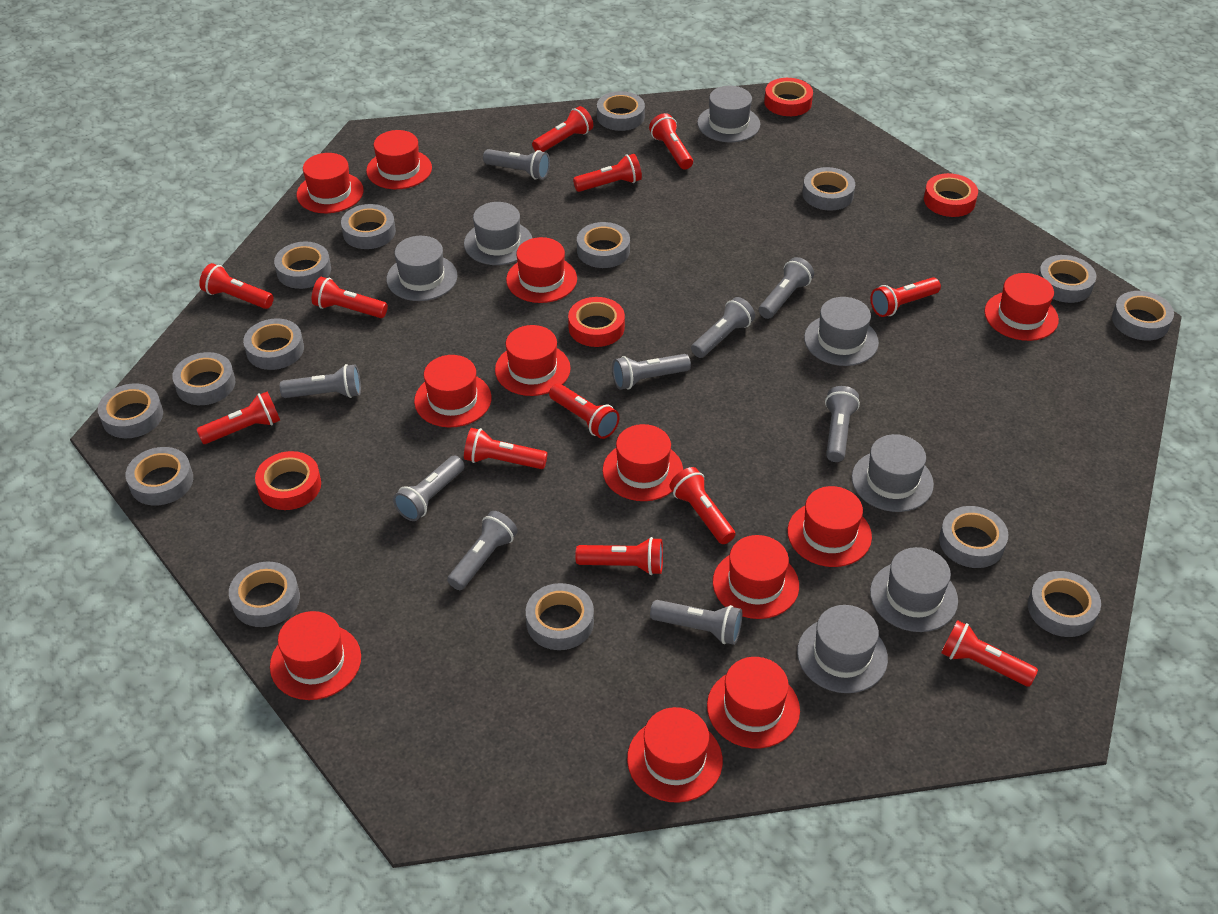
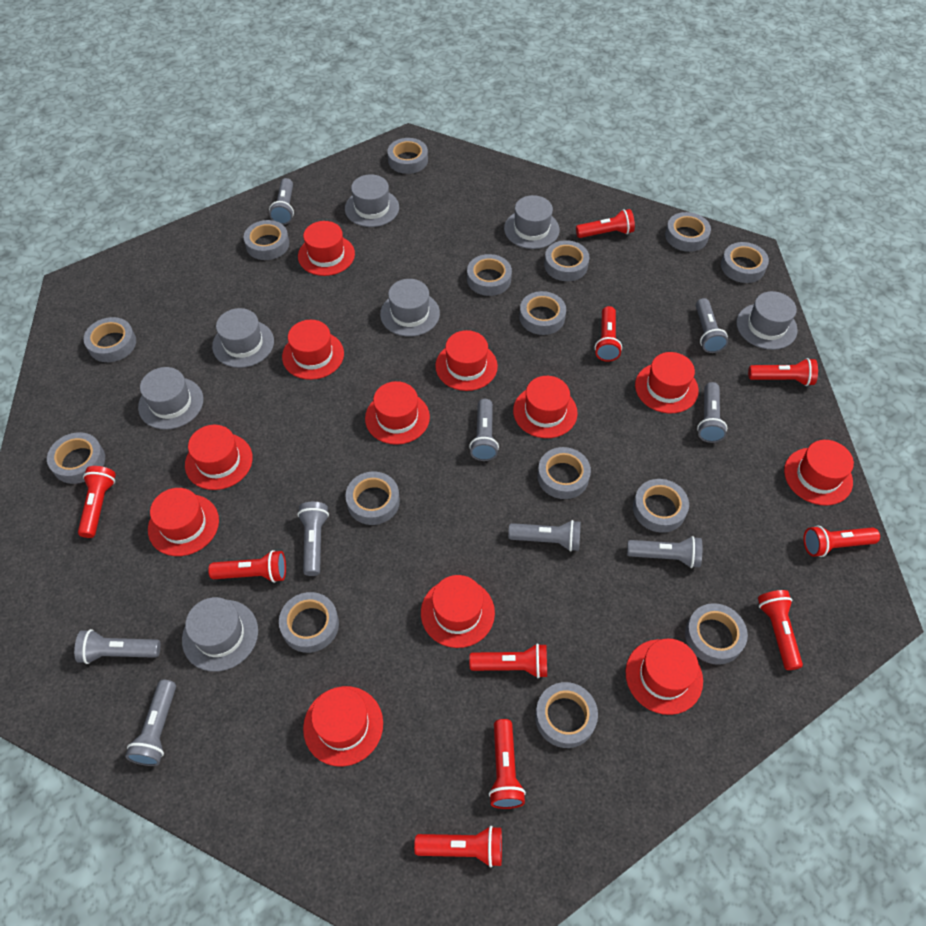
red flashlight: [196,392,280,444] [199,263,274,309] [311,277,388,318] [464,428,548,469] [532,106,593,152] [549,384,620,439] [573,154,642,192] [575,537,663,575] [649,113,693,169] [669,467,735,544] [870,277,941,317] [941,620,1038,686] = 12 -> [78,466,116,538] [208,550,286,583] [414,826,502,867] [469,643,547,678] [489,719,526,809] [576,209,635,238] [595,306,622,362] [748,358,818,386] [758,590,803,670] [803,526,880,557] = 10
red tape: [255,451,321,510] [568,297,625,347] [764,78,813,116] [924,173,978,217] = 4 -> none = 0

